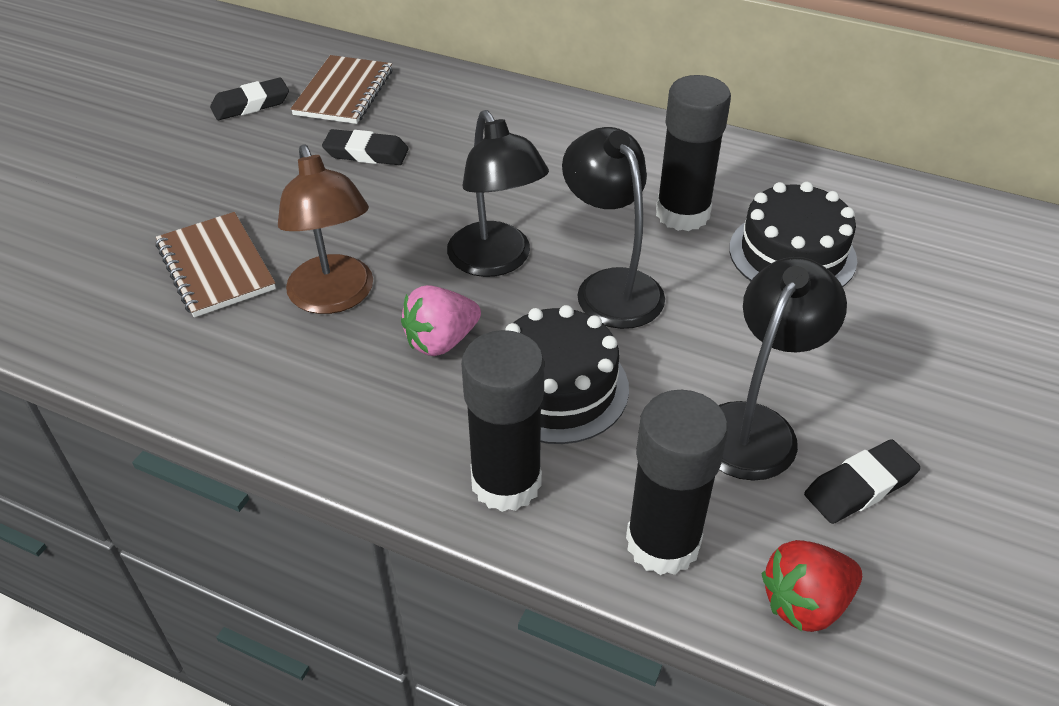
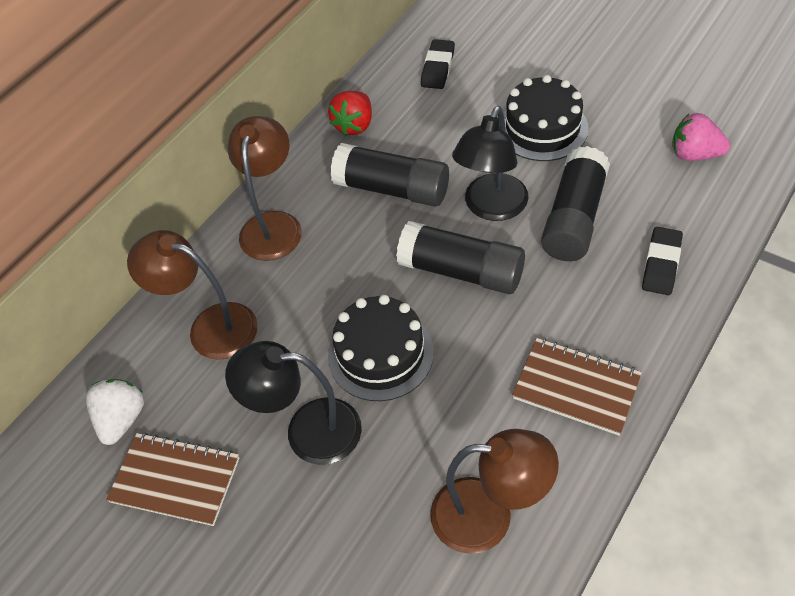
black eraser: [210,78,289,120] [322,129,409,165] [804,439,921,524] = 3 -> [421,39,455,89] [642,227,683,295] = 2
black lamp: [447,110,549,277] [562,127,665,329] [719,257,847,481] = 3 -> [225,341,362,465] [452,106,529,221] = 2
brown lamp: [278,144,373,314] = 1 -> [127,230,258,360] [228,116,302,261] [430,429,559,554] = 3
white strawberry: none = 0 -> [86,379,144,445] = 1

